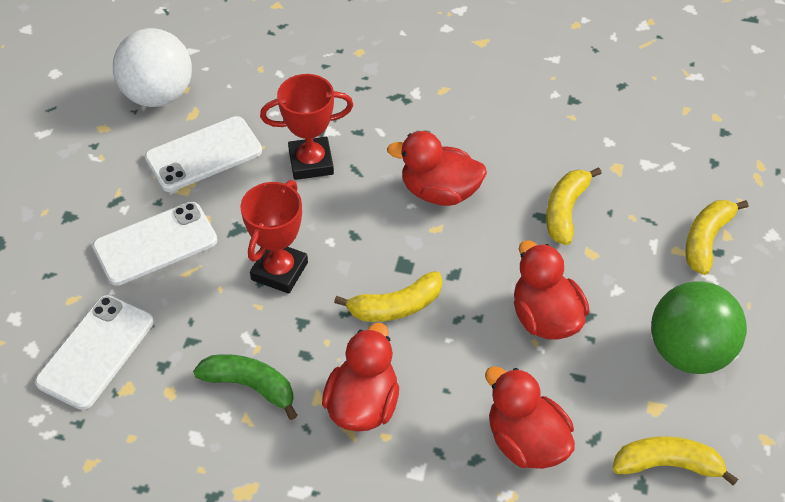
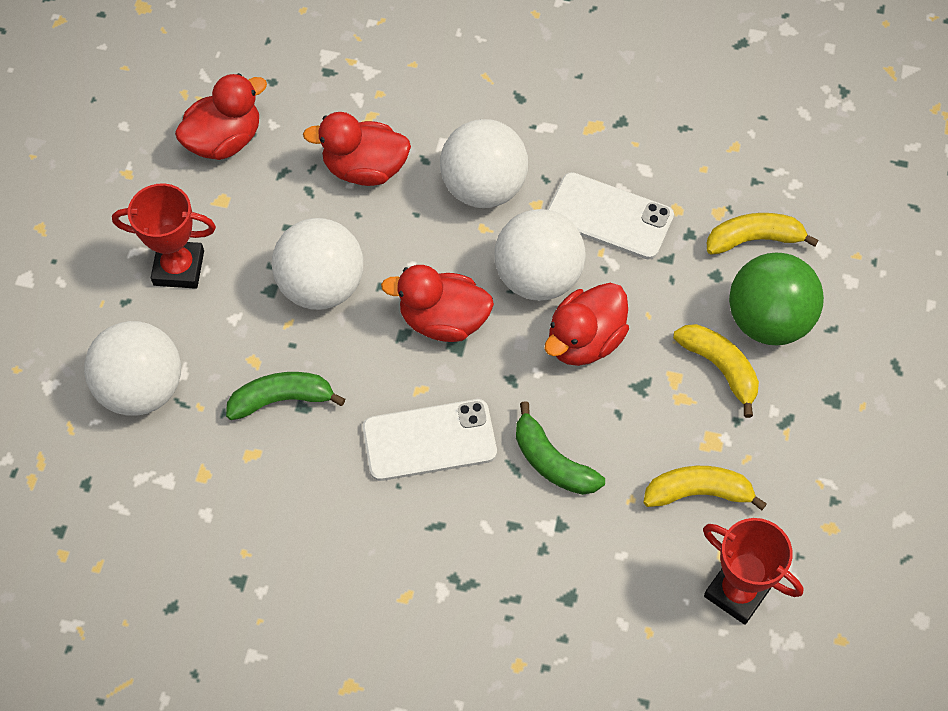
green banana: [193,354,297,420] = 1 -> [226,372,345,420] [516,401,605,495] = 2
white ball: [113,28,192,107] = 1 -> [84,321,181,416] [272,218,363,310] [440,119,528,208] [495,209,586,301] = 4
white phone: [35,295,154,410] [92,202,217,286] [145,116,262,192] = 3 -> [363,399,497,481] [547,172,674,260] = 2
yellow banana: [334,271,442,322] [546,167,602,245] [613,436,738,486] [685,200,748,275] = 4 -> [643,466,767,511] [673,324,759,418] [707,213,819,255] = 3

